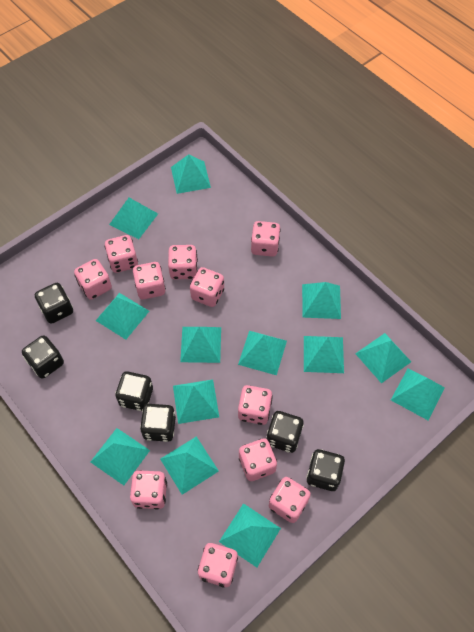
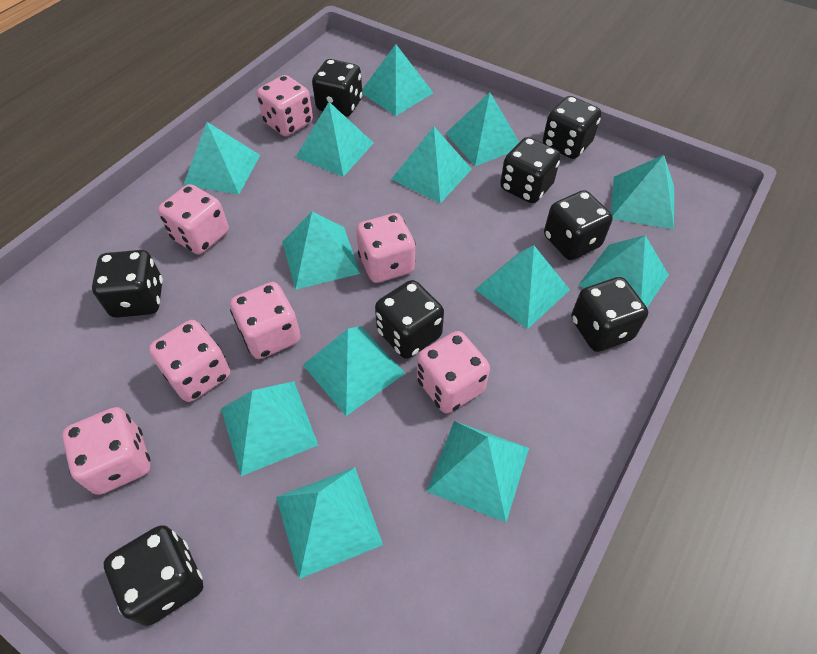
black dice: [22,335,64,378] [35,283,73,324] [115,371,153,411] [140,404,176,442] [266,411,304,453] [306,449,345,491] = 6 -> [92,250,163,318] [104,525,203,626] [312,59,363,117] [375,280,444,359] [500,137,561,203] [543,96,601,159] [544,190,613,260] [571,277,648,352] = 8
pink dice: [74,259,112,300] [104,235,138,273] [130,470,167,510] [133,262,166,299] [168,245,198,279] [190,267,224,307] [198,543,238,588] [238,385,273,425] [239,438,277,481] [251,221,281,257] [269,477,311,523] = 11 -> [62,407,151,495] [148,320,230,402] [158,184,229,254] [230,282,301,359] [257,75,313,136] [356,213,415,283] [417,331,490,413] = 7

